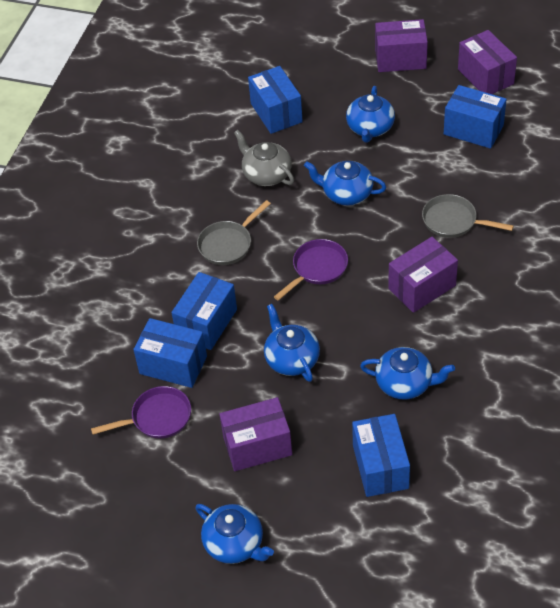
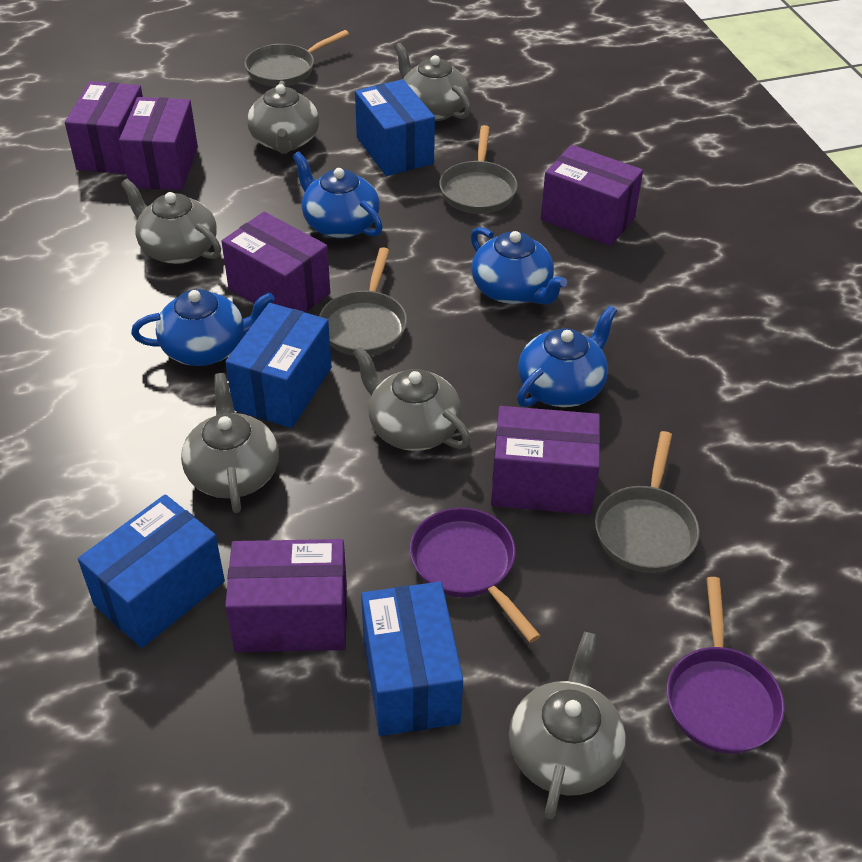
blue box: [133,318,207,388] [171,272,237,350] [248,66,303,134] [352,414,410,497] [444,85,507,149] = 5 -> [78,494,225,648] [225,303,331,428] [355,79,435,176] [361,582,463,736] = 4
blue teapot: [195,504,274,564] [264,304,320,382] [304,161,386,206] [346,86,395,143] [360,347,455,400] = 5 -> [131,289,275,366] [292,152,383,239] [471,227,567,305] [517,305,617,407] = 4
grey pan: [197,200,271,265] [422,194,514,238] = 2 -> [245,30,349,87] [319,247,407,356] [439,125,518,214] [595,431,699,573] = 4
grey teapot: [234,130,294,186] = 1 -> [121,179,221,264] [181,373,279,513] [247,81,319,154] [353,346,471,451] [394,43,471,121] [509,632,626,819] = 6
purple box: [219,397,292,471] [375,19,428,72] [388,237,458,313] [458,30,517,94] = 4 -> [65,81,143,174] [119,97,198,190] [221,212,330,313] [225,539,347,652] [491,406,600,514] [540,145,643,246] = 6

